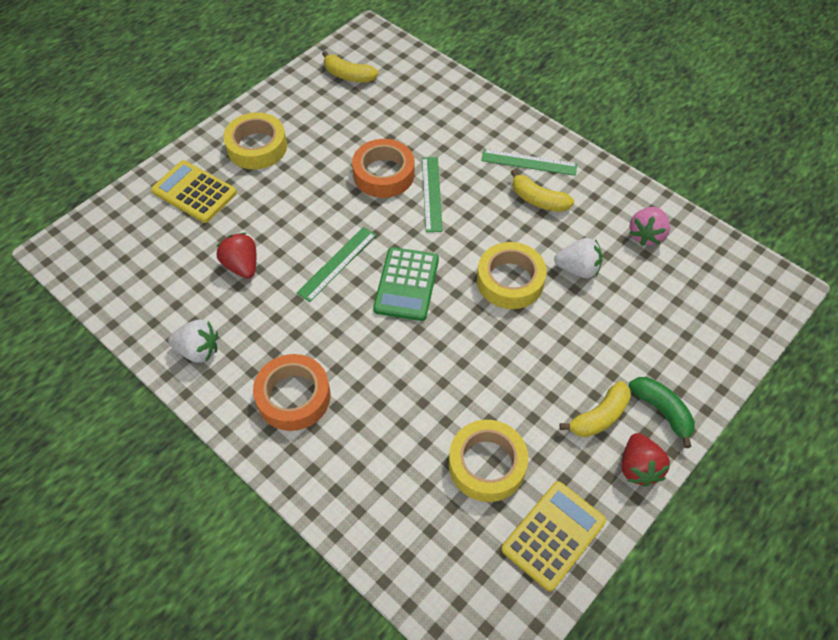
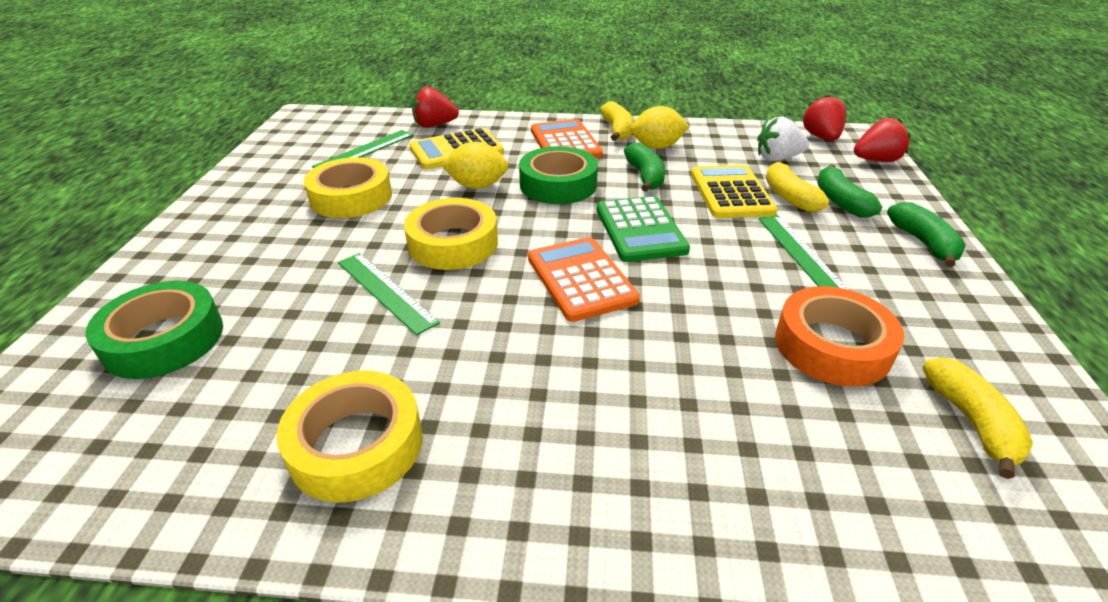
green banana: [629,377,695,448] = 1 -> [624,142,665,192] [817,164,882,217] [887,202,966,267] = 3
green tape: none = 0 -> [85,281,223,379] [519,146,598,204] = 2
orange calculator: none = 0 -> [528,237,640,322] [531,119,603,158] = 2
orange tape: [253,354,330,431] [352,139,414,198] = 2 -> [775,286,904,387] = 1
pink strawberry: [629,207,670,246] = 1 -> none = 0
red strawberry: [216,233,256,279] [622,433,670,487] = 2 -> [412,87,459,128] [802,95,847,141] [854,118,910,162] = 3
white strawberry: [168,320,218,363] [554,238,603,278] = 2 -> [757,116,809,161] = 1
yellow lemon: none = 0 -> [442,142,509,189] [630,106,690,149] = 2

